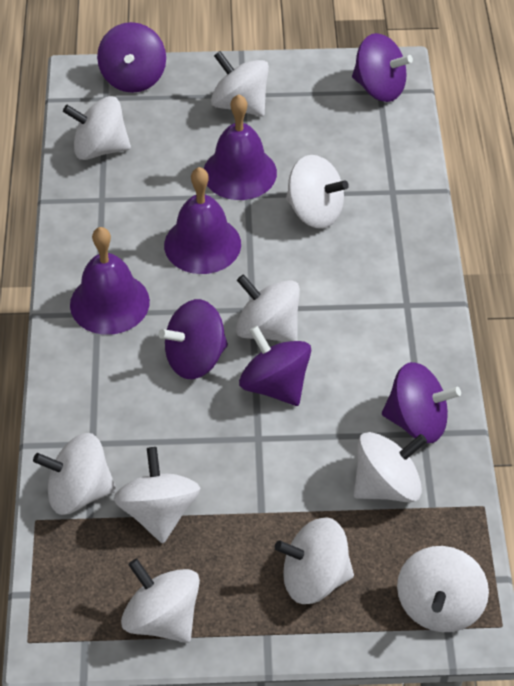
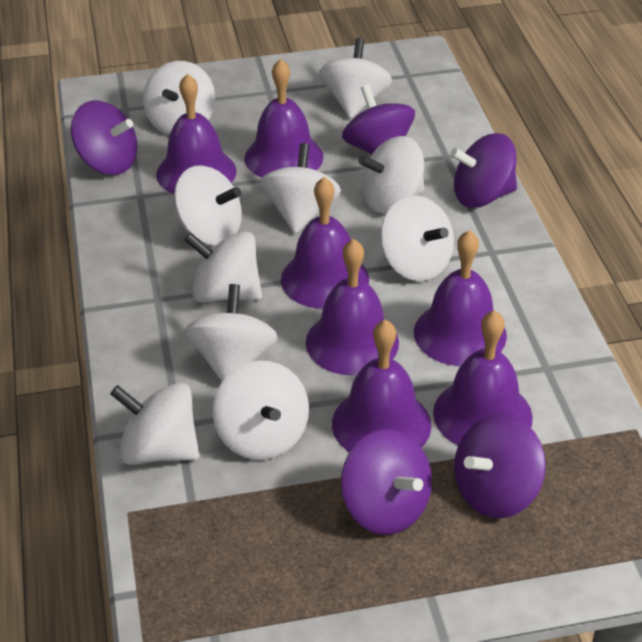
purple bell: [70,227,150,335] [164,167,241,274] [204,94,277,200] = 3 -> [156,74,236,194] [244,59,323,177] [281,177,369,309] [306,239,399,376] [332,320,431,452] [414,230,507,366] [433,310,533,445] = 7

